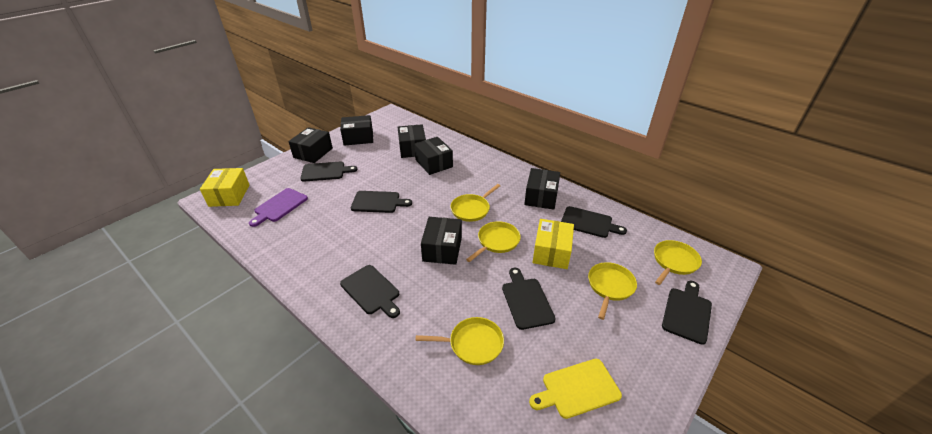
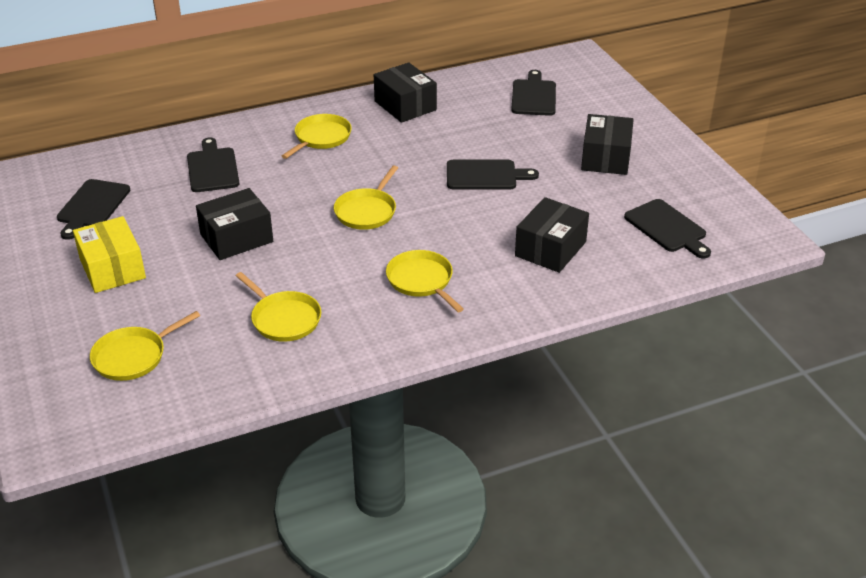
black box: [288,127,333,163] [340,115,373,146] [398,124,426,158] [414,137,453,175] [421,217,462,265] [524,168,560,210] = 6 -> [196,188,273,260] [374,62,437,123] [515,197,589,273] [581,114,634,175] = 4
black cutting board: [300,162,358,182] [340,265,400,318] [351,191,412,213] [502,268,556,330] [561,206,627,238] [662,281,712,345] = 6 -> [57,179,130,240] [187,138,240,192] [447,160,539,190] [511,70,556,116] [624,199,711,258] = 5
purple cutting board: [249,188,308,227] = 1 -> none = 0
yellow box: [200,168,249,207] [533,219,574,269] = 2 -> [73,216,146,293] = 1
yellow cutting board: [529,359,622,419] = 1 -> none = 0

